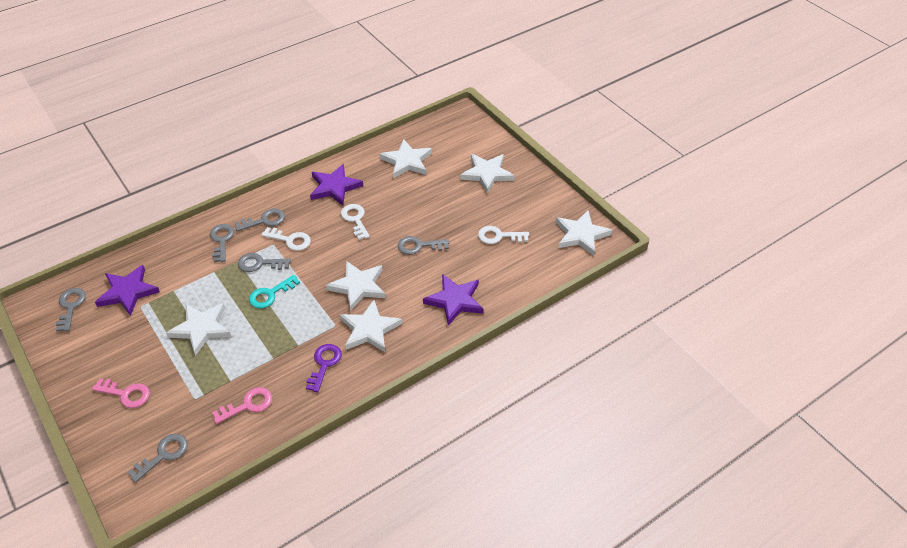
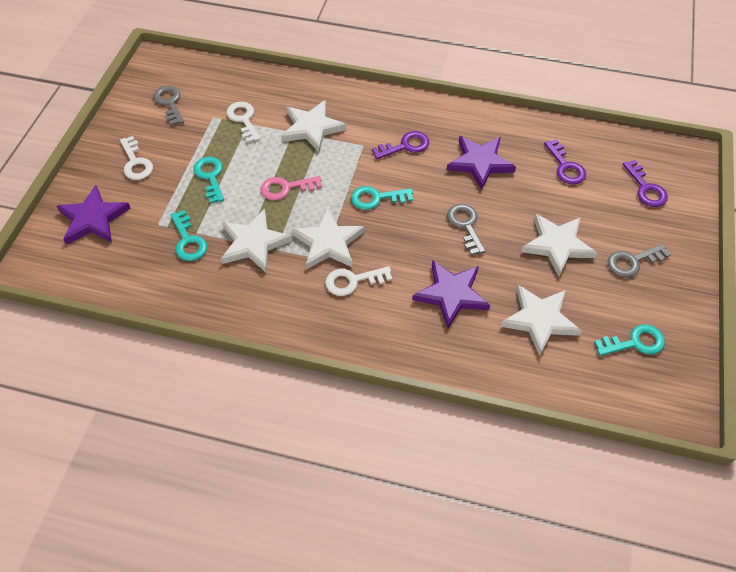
grey key: [56,288,86,332] [127,434,188,483] [210,224,234,262] [235,208,285,231] [238,253,291,272] [398,236,449,255] = 6 -> [153,86,184,126] [447,204,485,255] [608,244,671,277] = 3
pink key: [92,378,150,408] [212,387,272,424] = 2 -> [261,176,322,200] = 1
purple key: [306,344,342,392] = 1 -> [372,131,429,159] [544,139,586,185] [623,160,668,207] = 3
turquoise key: [249,275,300,309] = 1 -> [171,210,207,261] [193,157,224,204] [351,186,413,210] [594,324,665,356] = 4
white star: [166,303,231,356] [326,261,386,311] [340,300,402,352] [380,139,432,178] [460,154,515,193] [556,211,612,256] = 6 -> [221,209,292,272] [281,100,346,153] [292,207,365,270] [500,285,582,356] [521,214,597,276] = 5

